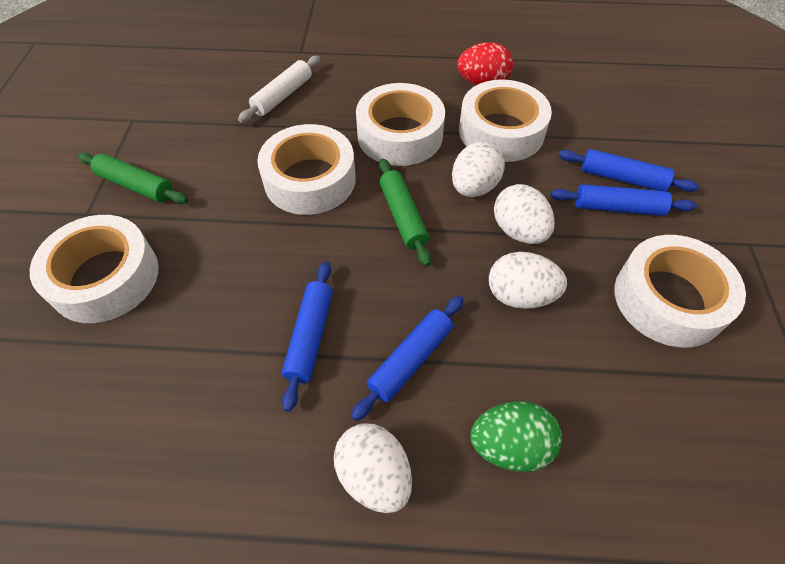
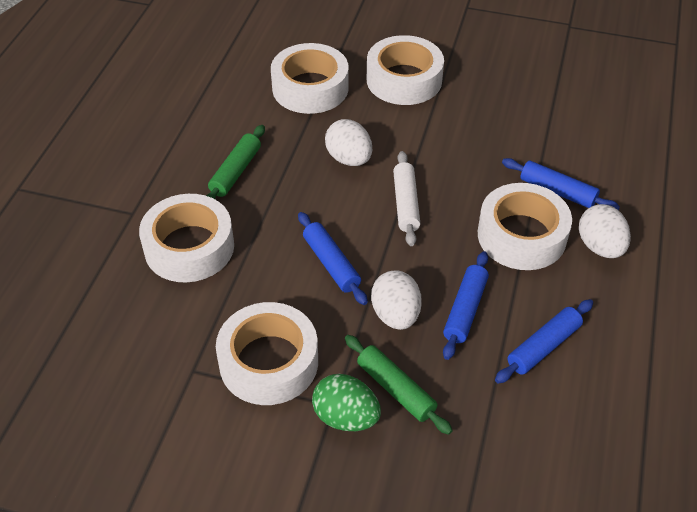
red egg: [457,42,513,85] = 1 -> none = 0
white egg: [334,423,412,513] [452,142,505,197] [489,252,567,309] [494,184,555,244] = 4 -> [325,119,372,166] [371,270,422,330] [579,204,631,258] = 3

